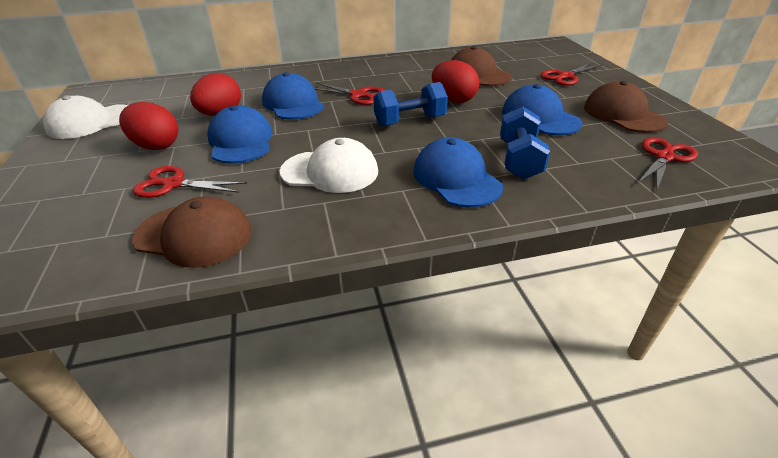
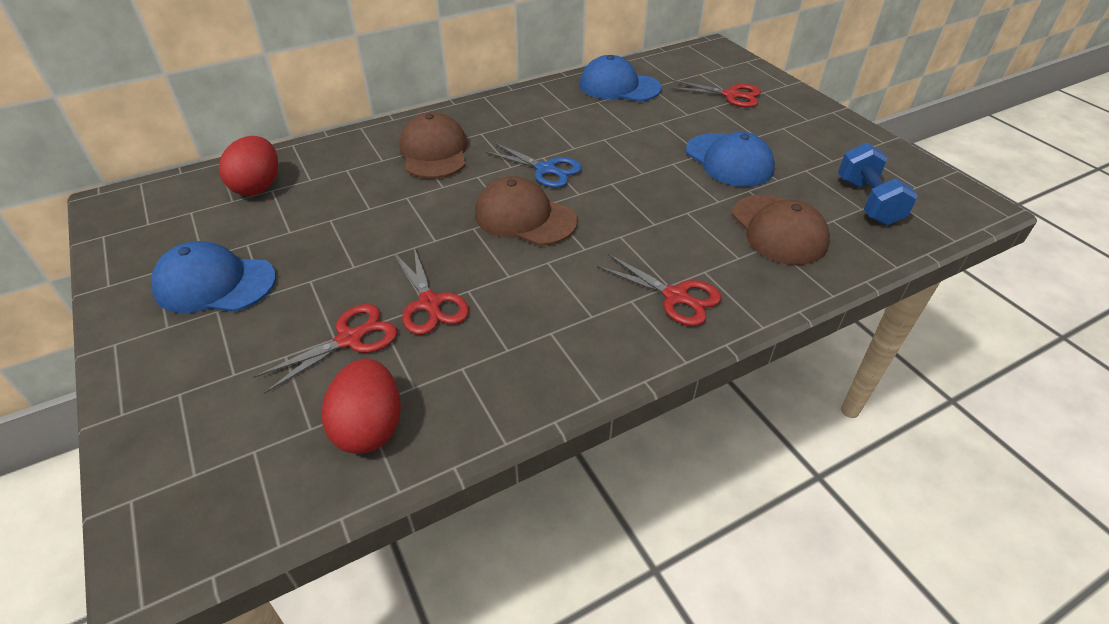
blue cap: [207,105,272,164] [262,72,324,120] [413,137,503,208] [502,84,582,135] = 4 -> [151,241,276,313] [579,55,661,102] [686,132,775,187] = 3
blue dumbbell: [373,82,448,127] [500,106,550,180] = 2 -> [838,143,918,225] = 1
blue scissors: none = 0 -> [484,143,582,188] = 1
red egg: [119,102,178,150] [190,73,241,116] [432,60,479,103] = 3 -> [219,136,278,196] [322,359,401,454] = 2
white cap: [43,95,128,139] [280,138,378,193] = 2 -> none = 0

